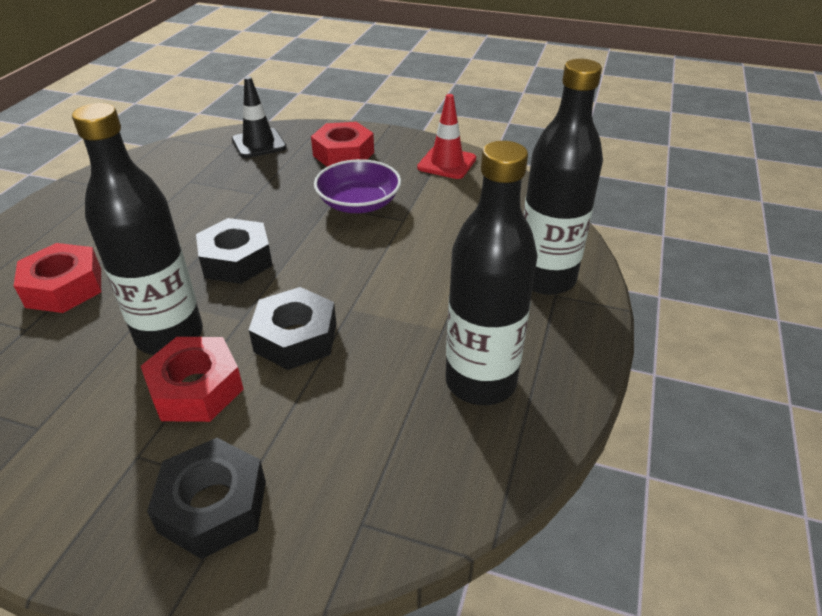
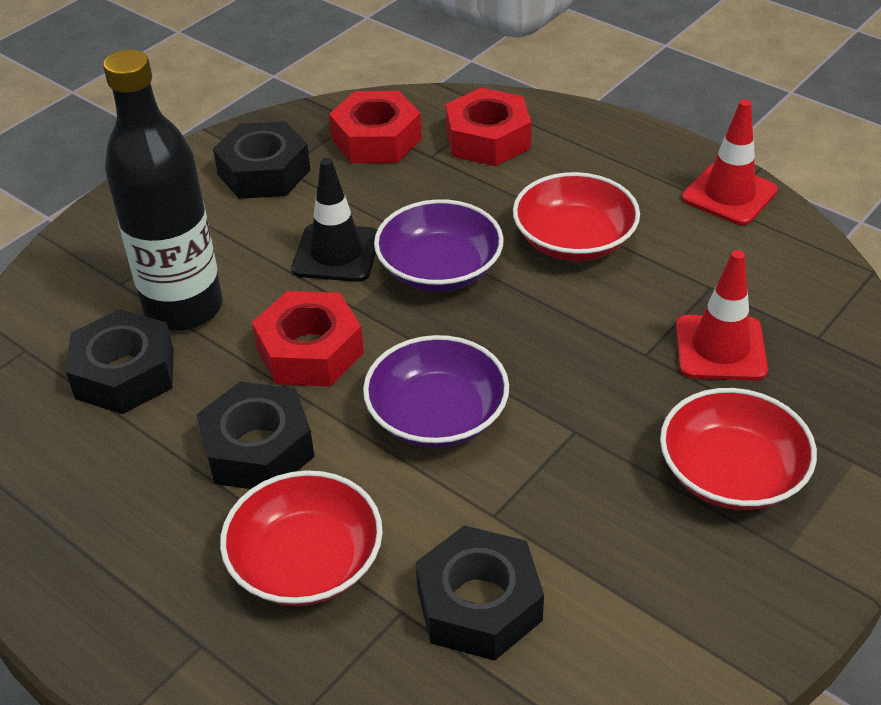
black bottle: [72,103,203,355] [446,141,538,405] [523,59,603,295] = 3 -> [103,49,223,331] = 1
black nut: [147,438,266,559] [196,218,273,284] [249,287,336,370] = 3 -> [66,309,174,414] [196,381,315,489] [213,121,310,199] [416,525,544,661] = 4
purple bowl: [314,159,401,213] = 1 -> [363,335,509,448] [374,199,504,292] = 2
red bowl: none = 0 -> [220,470,383,606] [513,172,640,261] [660,388,817,510] = 3
red traffic cone: [417,94,476,179] = 1 -> [676,250,768,380] [682,99,778,225] = 2

